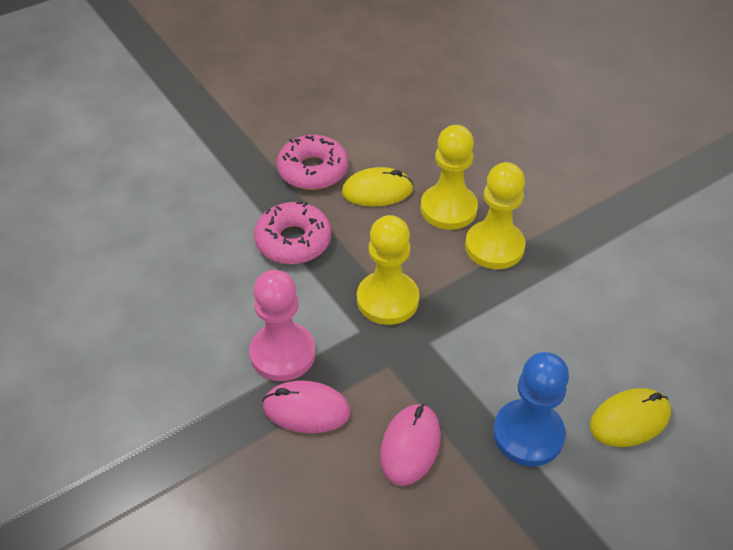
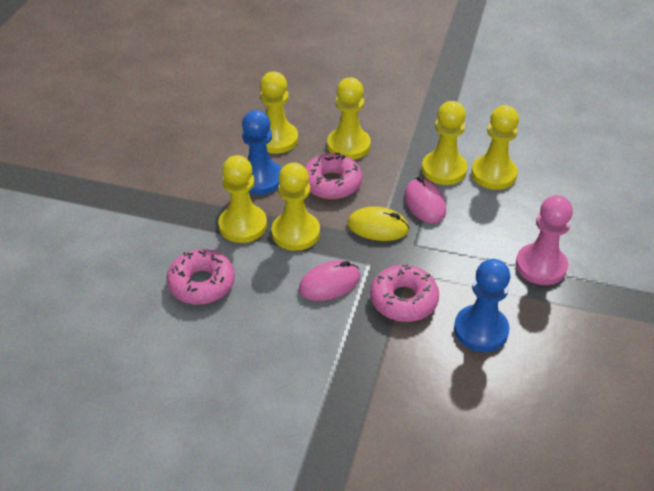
blue pawn: [493,352,569,466] = 1 -> [242,110,282,195] [454,259,510,352] = 2
pink donut: [254,201,332,264] [277,135,349,190] = 2 -> [167,249,235,305] [305,153,362,199] [370,264,439,322] = 3
yellow mouse: [342,167,413,207] [590,388,671,447] = 2 -> [348,206,410,241] = 1
yellow pawn: [357,215,419,325] [420,125,478,230] [465,162,526,269] = 3 -> [218,155,267,243] [260,71,298,154] [271,163,320,251] [327,77,371,160] [422,101,467,185] [471,105,519,190] = 6

